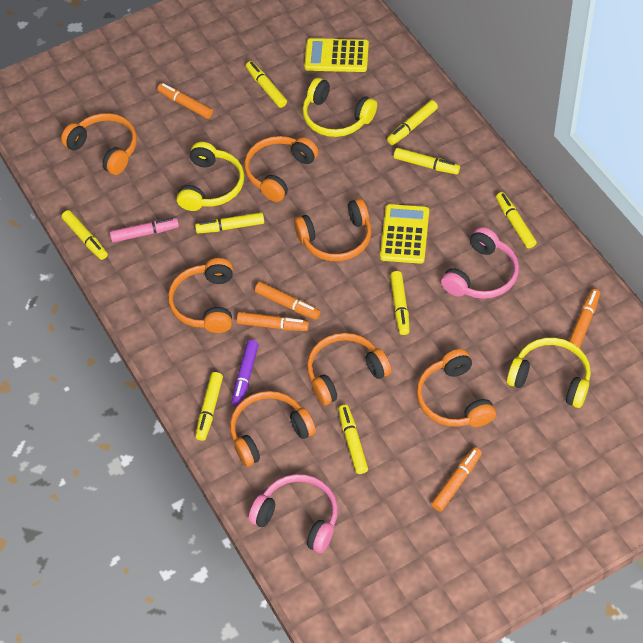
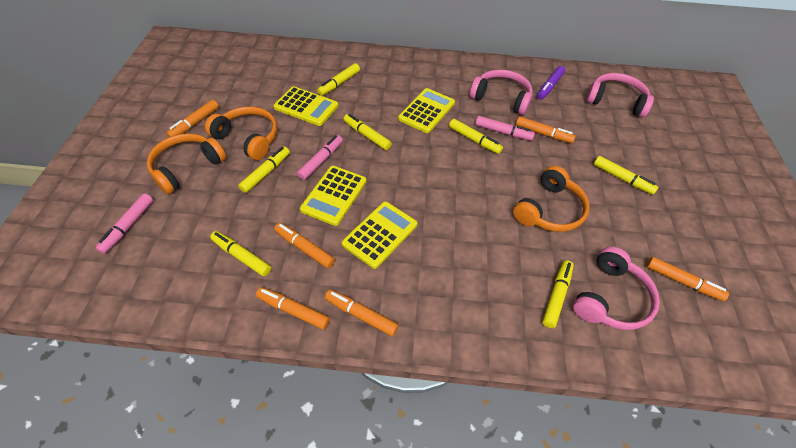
orange headphones: [61,113,137,175] [168,258,233,333] [230,391,316,467] [244,136,319,202] [294,198,372,261] [307,333,391,405] [417,349,496,427] = 7 -> [147,133,226,194] [205,106,278,160] [513,166,590,232] = 3
orange marker: [157,83,213,119] [237,312,309,331] [255,282,320,320] [431,447,482,511] [569,289,600,348] = 5 -> [166,100,219,137] [256,287,330,330] [274,223,335,268] [325,290,399,336] [516,116,576,143] [646,257,729,301] = 6
pink headphones: [249,474,338,553] [441,227,519,299] = 2 -> [470,69,533,115] [573,246,660,330] [586,73,654,118] = 3
pink marker: [110,218,179,243] = 1 -> [96,193,153,254] [297,135,343,180] [475,116,535,141] = 3
yellow calculator: [304,38,369,72] [380,204,429,264] = 2 -> [273,86,338,126] [300,166,366,226] [342,201,417,269] [398,88,455,133] = 4
yellow headphones: [176,142,244,211] [302,78,377,137] [507,338,591,408] = 3 -> none = 0
yellow marker: [61,210,108,260] [195,212,264,234] [195,372,223,441] [246,61,287,108] [338,405,368,474] [387,100,438,145] [390,271,410,335] [394,148,460,174] [496,192,537,248] = 9 -> [210,231,271,276] [238,147,290,193] [317,63,360,96] [343,114,392,150] [449,119,503,154] [542,260,574,328] [594,156,658,195] = 7

